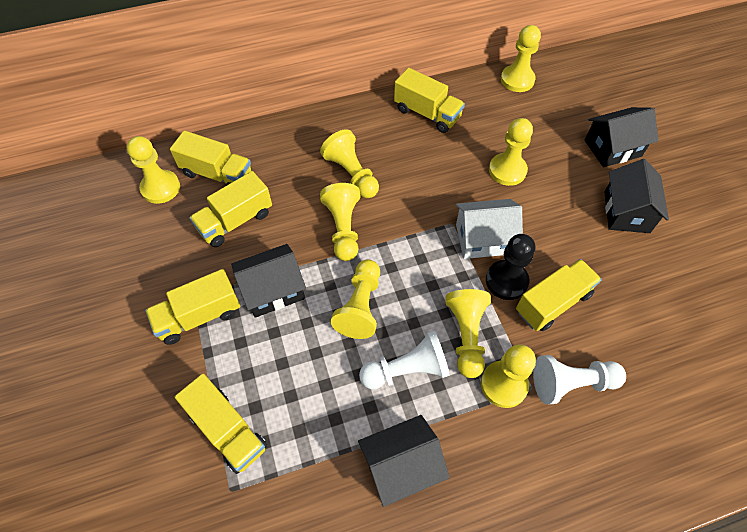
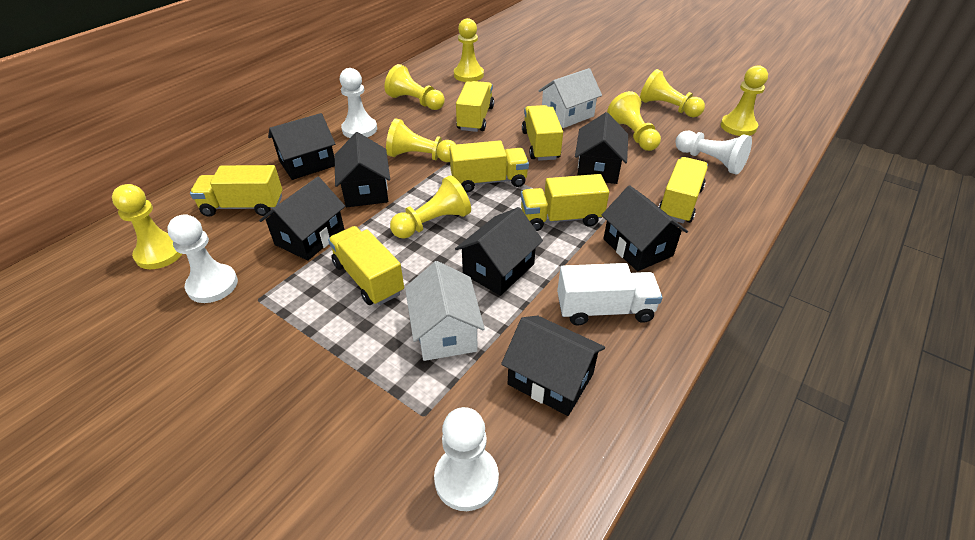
black house: [231,244,306,318] [358,415,450,507] [585,107,659,167] [604,159,669,233] = 4 -> [259,177,345,261] [268,113,335,180] [335,132,390,207] [455,207,543,296] [501,315,605,416] [575,112,628,184] [602,185,688,271] = 7
black pawn: [486,234,535,300] = 1 -> none = 0
white house: [456,199,523,259] = 1 -> [405,261,485,361] [538,68,602,128] = 2
white pawn: [359,331,450,389] [533,355,626,405] = 2 -> [167,214,238,303] [340,68,377,138] [434,407,499,511] [676,131,752,174] = 4
white truck: none = 0 -> [557,263,663,326] = 1
yellow truck: [145,269,240,345] [170,130,252,186] [175,374,267,474] [189,171,272,247] [394,68,465,133] [516,259,602,331] = 6 -> [190,165,282,217] [328,226,404,305] [449,140,529,192] [456,81,494,132] [521,174,609,231] [522,105,563,161] [659,157,708,223] = 7

